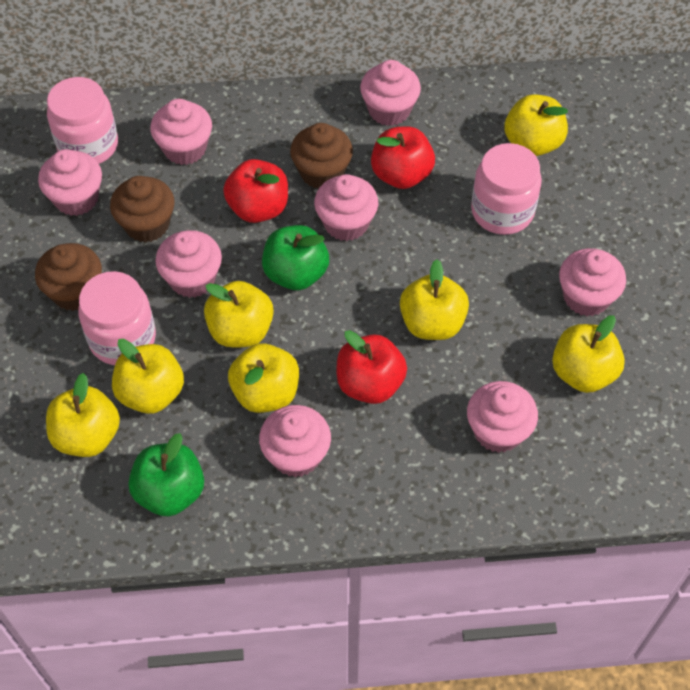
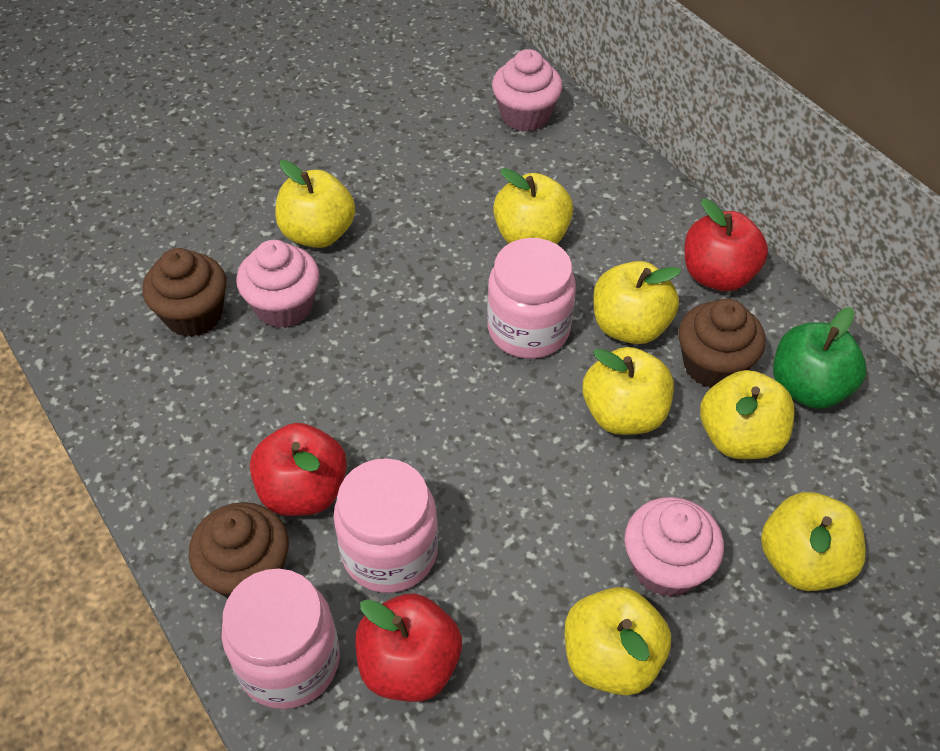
green apple: [128,433,204,516] [262,225,329,290] = 2 -> [773,307,867,409] = 1
pink cupcake: [38,149,102,216] [150,99,212,165] [155,230,222,298] [259,405,331,477] [314,174,378,241] [360,60,421,126] [467,381,538,453] [559,248,626,316] = 8 -> [236,240,319,328] [492,49,563,132] [624,497,724,597] = 3

